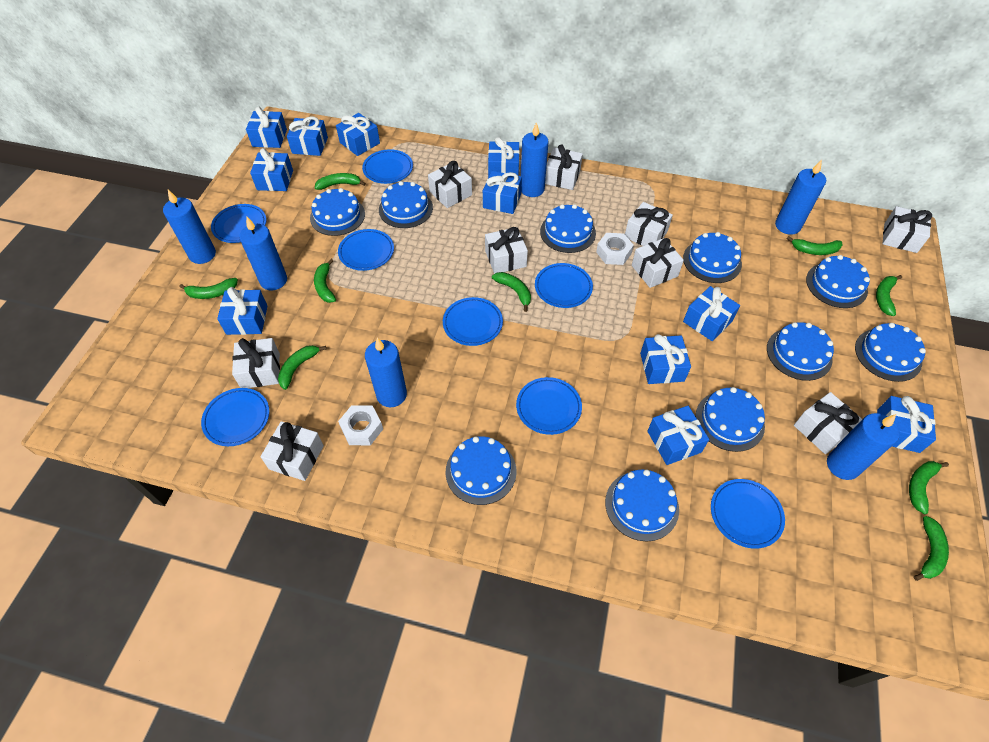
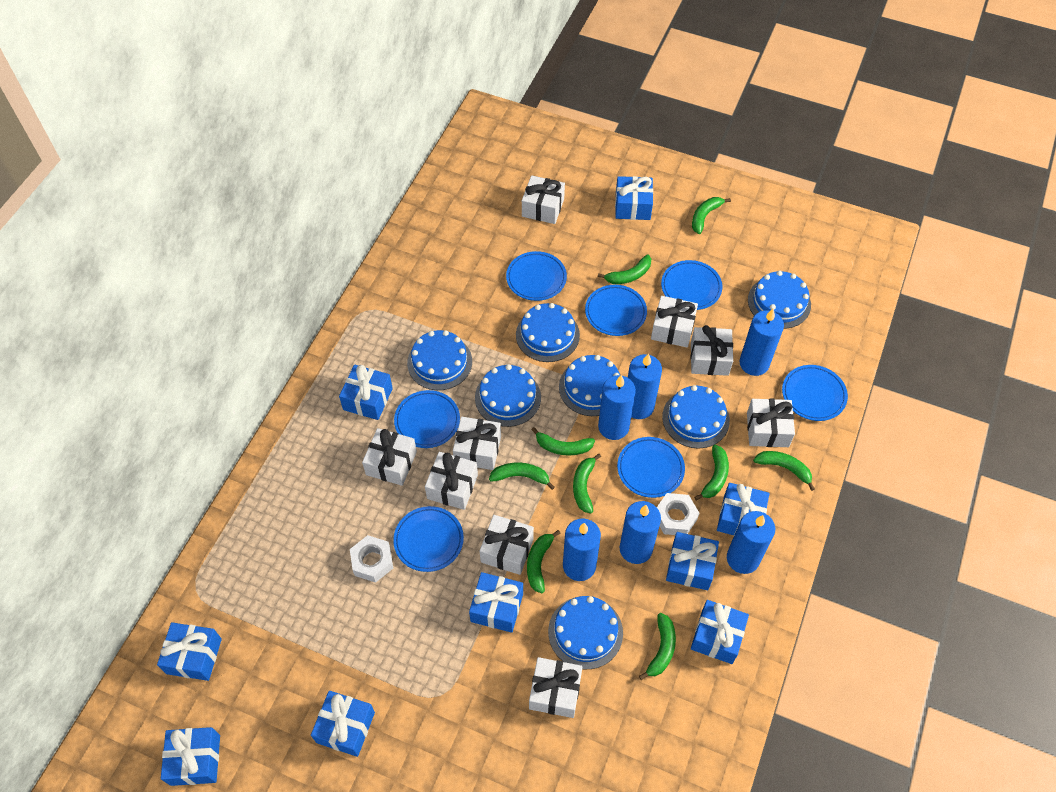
blue cake: [310,188,365,236] [379,181,433,228] [446,436,517,505] [540,204,596,253] [605,470,679,541] [683,232,742,283] [696,387,765,452] [767,322,834,381] [806,255,870,308] [855,323,926,382] = 10 -> [407,330,472,390] [475,364,541,427] [516,303,580,362] [548,596,623,669] [559,355,621,416] [662,385,730,449] [748,271,811,329] = 7
blue gift: [217,287,267,335] [246,106,287,148] [250,148,293,191] [287,116,328,156] [336,113,380,156] [483,171,522,214] [488,137,520,177] [640,334,691,384] [647,406,709,465] [683,286,740,341] [877,396,936,453] = 11 -> [157,622,222,681] [161,727,220,786] [311,691,375,757] [339,364,393,420] [469,572,523,633] [615,176,653,220] [666,532,719,590] [691,600,749,664] [717,483,769,535] = 9
blue plate: [201,388,269,446] [211,204,267,243] [338,229,394,271] [362,149,413,184] [443,297,503,346] [516,377,582,435] [535,263,593,308] [711,479,785,549] = 8 -> [393,506,464,572] [394,390,460,448] [506,251,567,301] [585,285,647,336] [617,437,685,498] [661,260,722,310] [782,365,848,421] = 7

